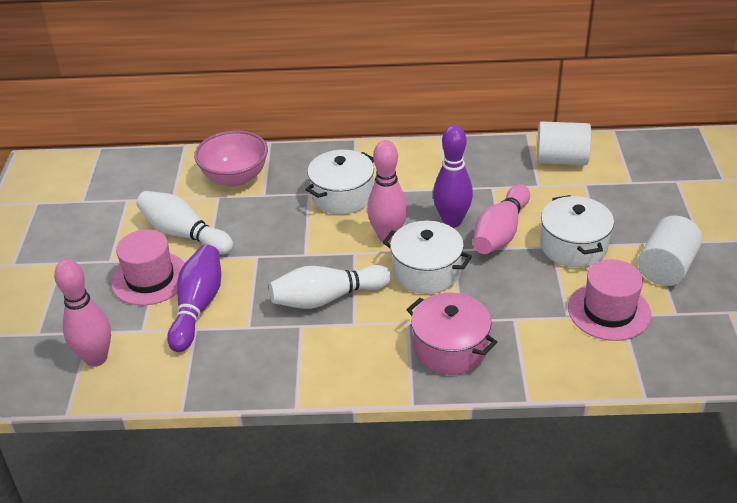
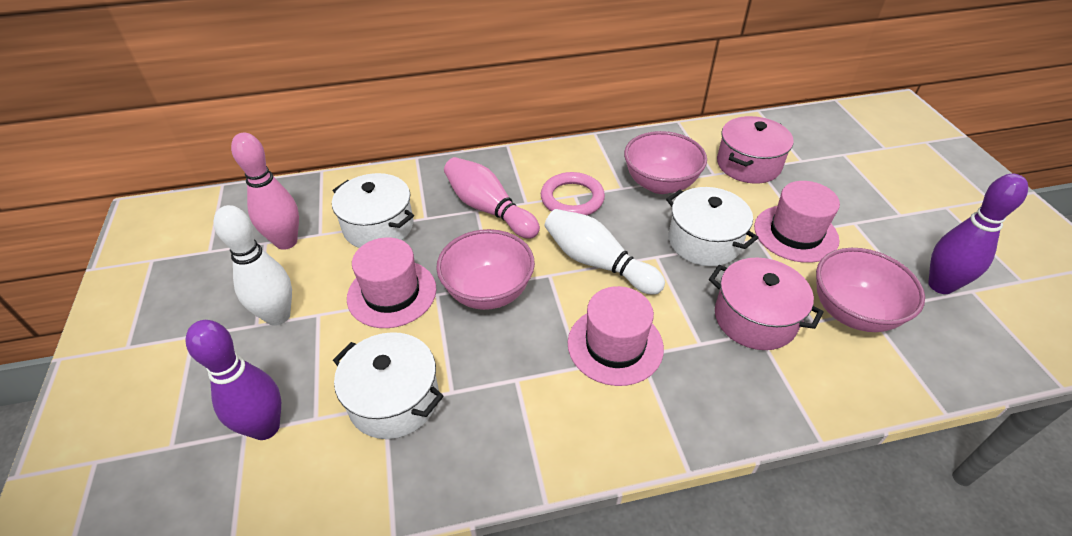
pink bowl: [194,130,268,187] = 1 -> [436,229,535,310] [624,131,707,194] [816,248,925,332] = 3
pink bowling pin: [54,259,111,367] [367,140,408,243] [473,184,530,254] = 3 -> [231,133,299,250] [444,157,540,239] = 2
pink hat: [111,229,185,305] [568,259,651,341] = 2 -> [347,237,436,328] [568,286,664,386] [754,181,840,263] = 3
pink pot: [406,293,497,375] = 1 -> [709,258,823,350] [717,116,794,184] = 2
pink ring: none = 0 -> [541,172,605,215] = 1
white cylinder: [537,121,591,165] [638,215,702,286] = 2 -> none = 0

